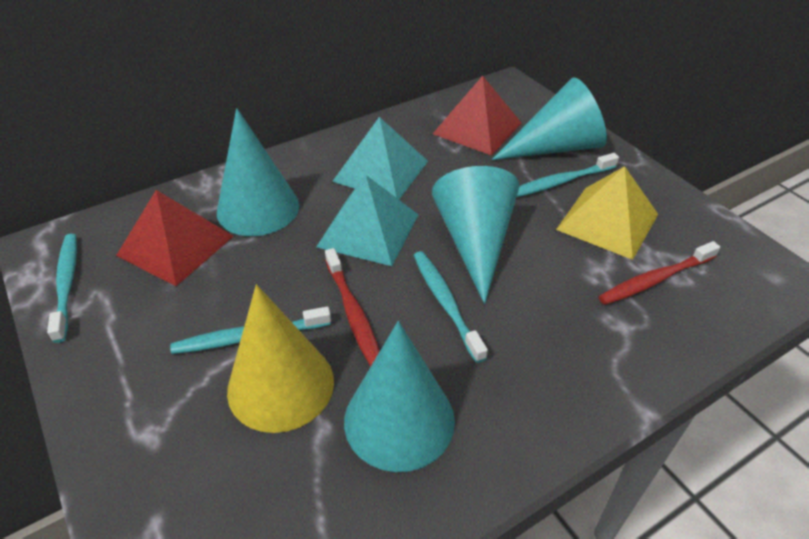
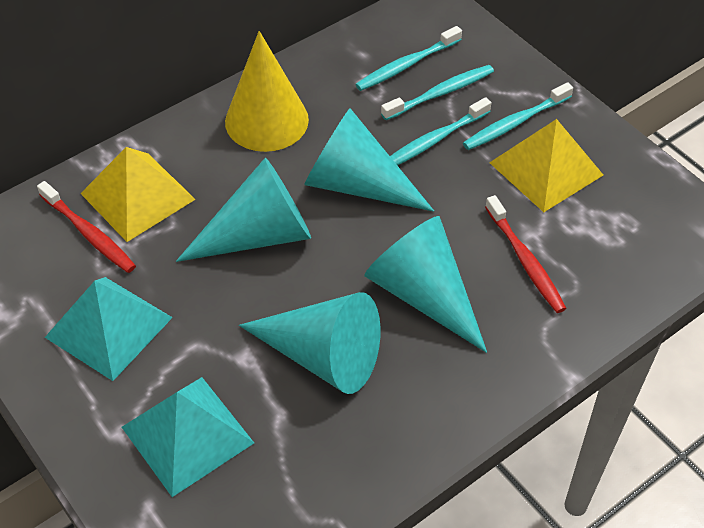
red pyramid: [116,190,234,286] [433,76,522,156] = 2 -> none = 0
yellow pyramid: [556,166,658,260] = 1 -> [80,147,196,242] [489,119,603,212] = 2

